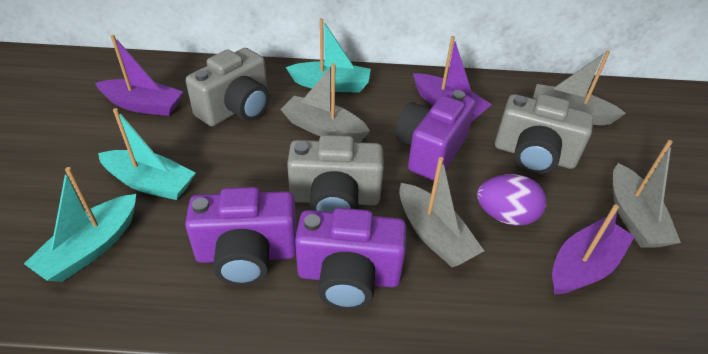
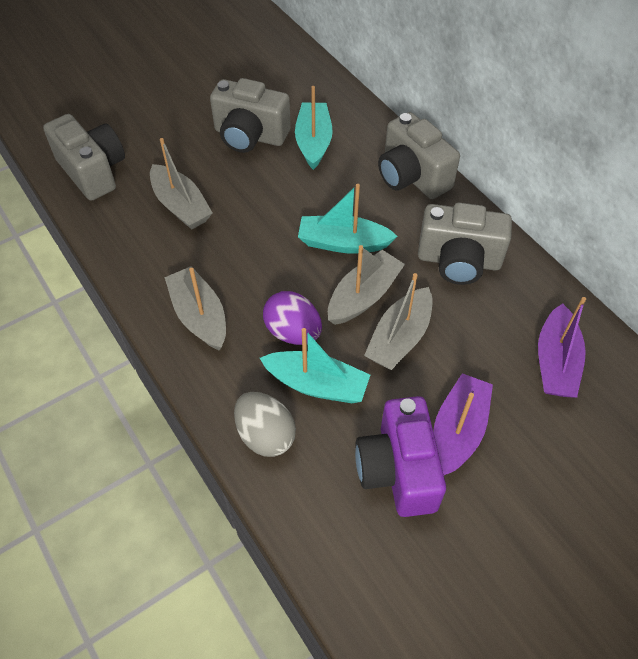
grey camera: [186,48,269,127] [287,135,384,212] [495,94,593,174] = 3 -> [43,114,125,201] [210,78,291,153] [378,112,460,199] [418,203,512,285] = 4
grey egg: none = 0 -> [234,392,296,457] = 1
purple boat: [95,35,183,116] [413,36,492,122] [552,205,635,294] = 3 -> [433,373,493,475] [538,297,586,398] = 2
purple camera: [185,187,297,286] [295,208,406,310] [395,90,476,180] = 3 -> [355,396,446,517] = 1

